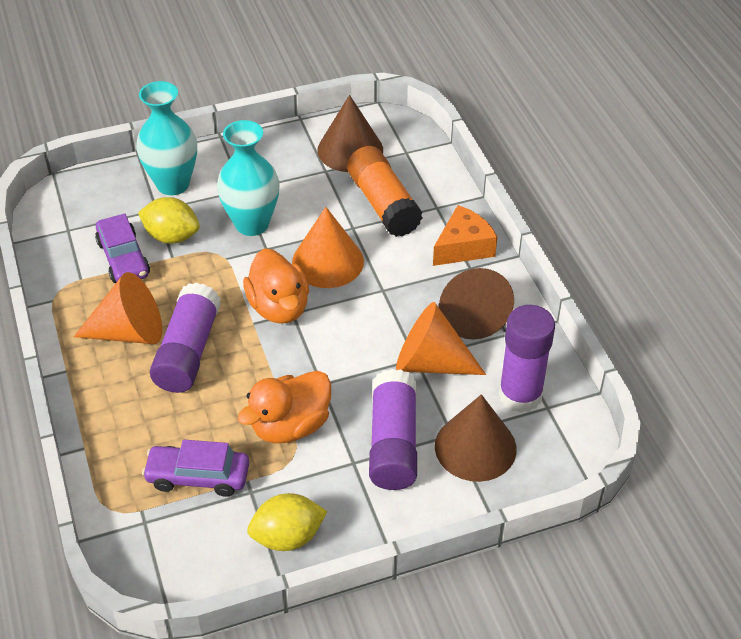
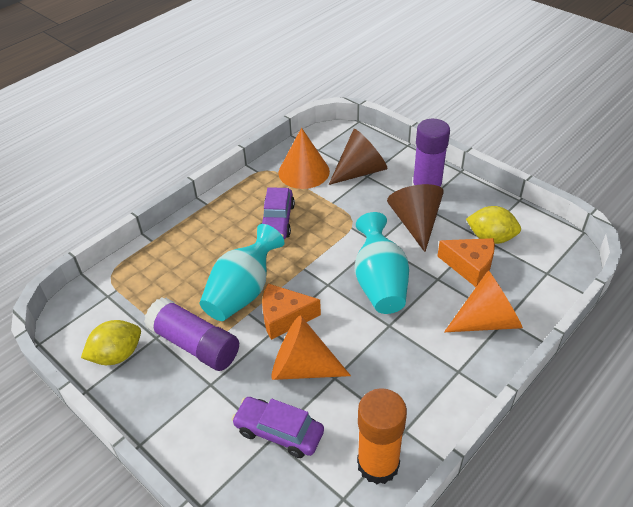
brown cone: [318,95,383,172] [435,394,517,482] [439,268,514,340] = 3 -> [329,129,388,185] [387,184,444,252] = 2
orange cheese: [433,205,497,266] = 1 -> [262,284,321,340] [437,238,495,287] = 2
orange duck: [237,371,331,443] [243,248,309,324] = 2 -> none = 0
purple glue stick: [150,283,221,393] [369,369,417,490] [499,305,555,413] = 3 -> [144,297,239,371] [412,119,450,188] = 2

